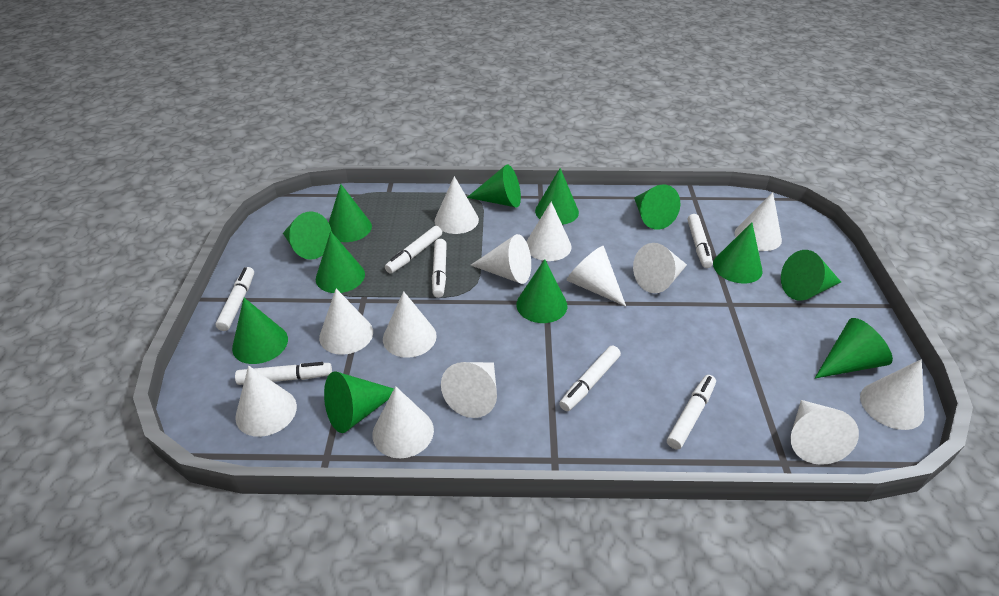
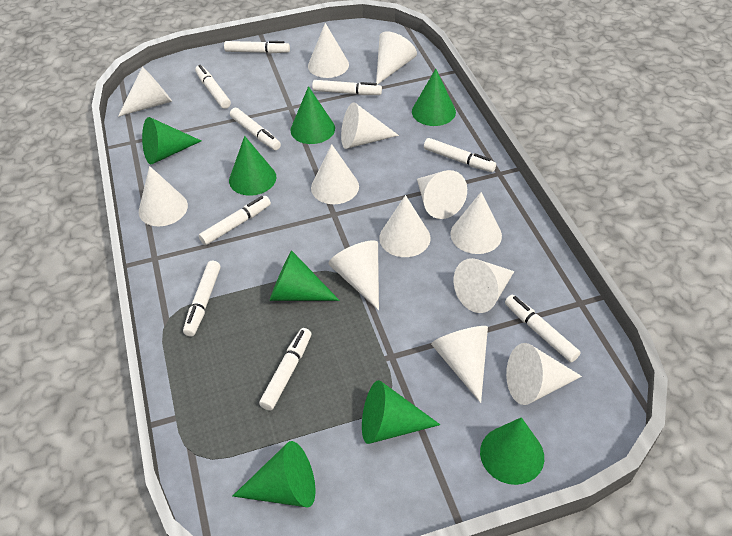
green cone: [232,298,288,364] [283,212,332,260] [316,231,365,293] [324,371,394,433] [329,184,372,242] [467,164,521,208] [516,259,567,323] [535,168,579,225] [634,185,680,230] [713,222,763,283] [781,250,841,301] [815,318,893,378] = 12 -> [142,117,201,164] [229,136,276,196] [232,441,315,508] [270,250,340,301] [291,86,335,144] [362,380,440,444] [412,69,456,126] [480,417,544,485] = 8
white marker: [216,267,254,331] [235,362,332,385] [385,226,442,274] [432,239,447,298] [559,346,621,411] [667,375,716,450] [688,214,713,268] = 7 -> [183,261,221,336] [195,65,231,109] [199,196,271,245] [224,41,290,54] [230,108,281,150] [259,328,311,411] [312,80,382,95] [424,138,496,172] [505,295,580,362] = 9

